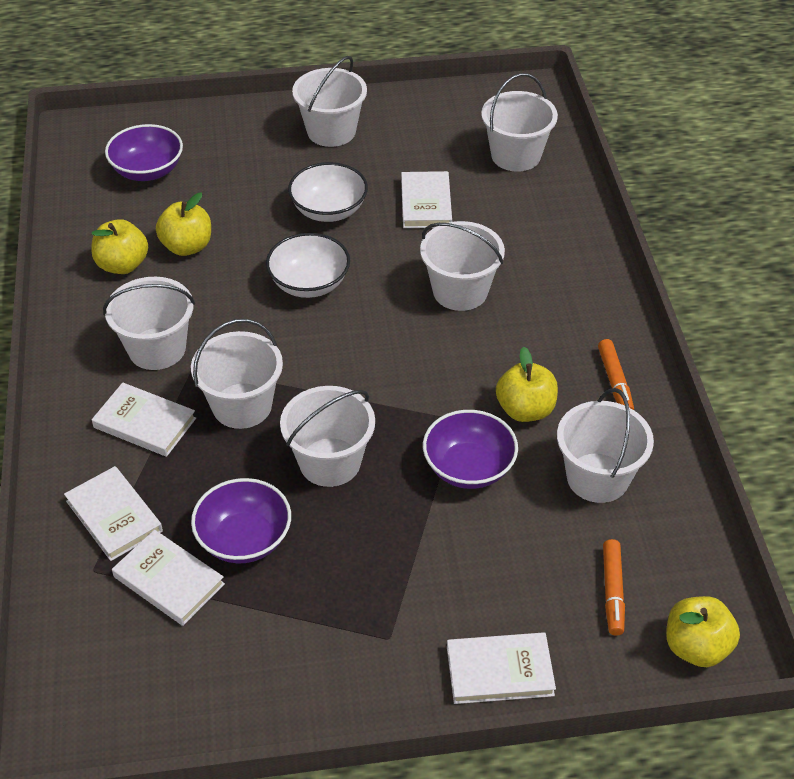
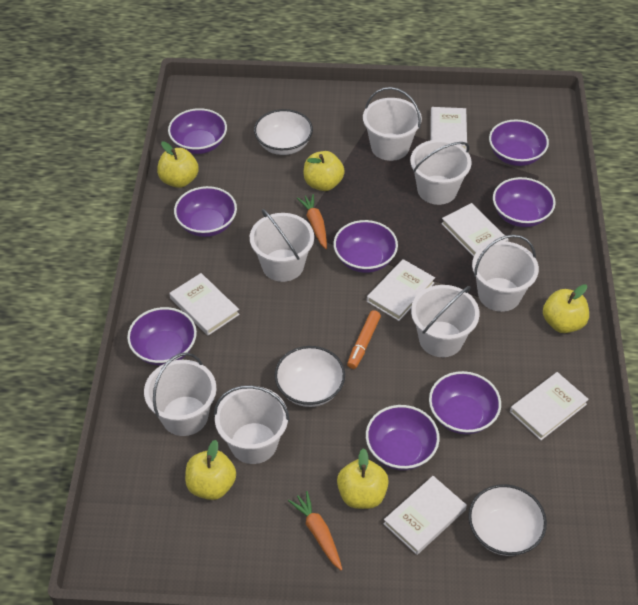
orange carrot: none = 0 -> [288,491,342,570] [297,194,327,249] = 2
orange marker: [598,339,634,410] [603,539,625,636] = 2 -> [347,310,381,369] = 1
purple bowl: [105,124,183,181] [191,478,291,563] [423,410,518,489] = 3 -> [127,307,197,366] [168,108,227,154] [174,186,237,237] [333,220,398,273] [366,405,440,470] [429,371,501,434] [489,120,549,166] [493,177,556,227] = 8
white book: [64,466,163,561] [92,383,196,457] [112,529,225,626] [401,171,452,228] [447,632,556,704] = 5 -> [169,273,240,336] [367,259,435,321] [384,476,467,555] [431,107,467,149] [441,203,509,257] [510,372,589,440] = 6
white bowl: [266,233,350,298] [288,162,368,222] = 2 -> [254,109,313,155] [274,346,345,407] [468,484,547,556] = 3
yellow apple: [91,219,148,274] [156,193,211,256] [496,347,558,422] [666,596,740,667] = 4 -> [157,141,199,188] [185,440,236,500] [304,151,345,191] [337,448,389,509] [543,284,589,333] = 5

